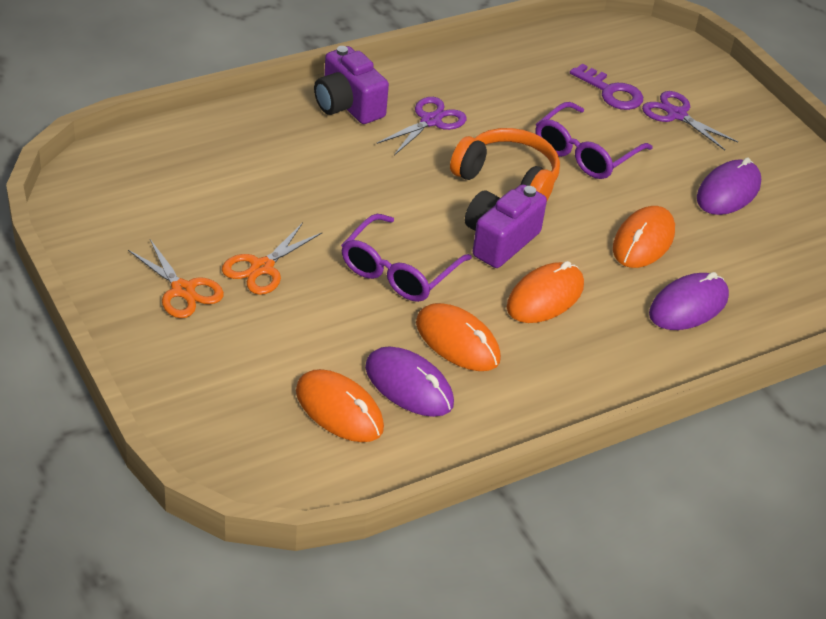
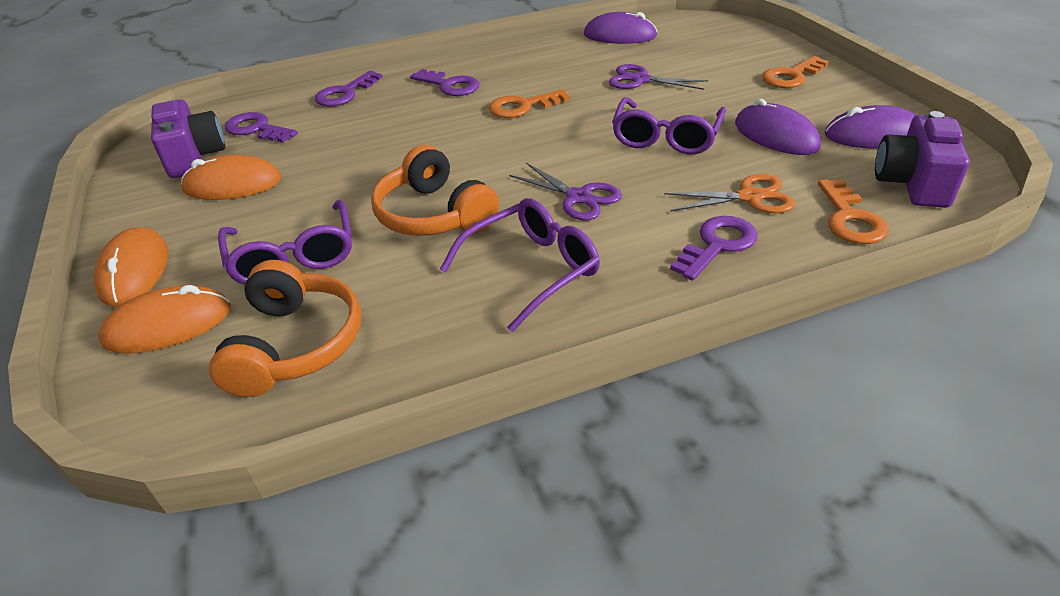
orange headphones: [450,128,560,200] = 1 -> [209,260,361,397] [371,145,499,236] = 2
orange key: none = 0 -> [489,89,570,118] [762,56,829,88] [818,179,889,244] = 3
orange mouse: [296,369,384,442] [416,303,501,371] [507,261,584,323] [613,206,675,268] = 4 -> [94,227,168,306] [98,285,231,354] [181,155,281,200] = 3
orange scissors: [128,239,224,318] [222,223,322,295] = 2 -> [664,174,795,213] = 1
purple glasses: [341,214,472,302] [535,102,652,179] = 2 -> [218,199,352,285] [440,198,600,332] [612,97,726,154] = 3
purple key: [570,64,643,110] = 1 -> [224,112,298,143] [315,71,383,107] [410,69,479,96] [670,216,758,281] = 4

